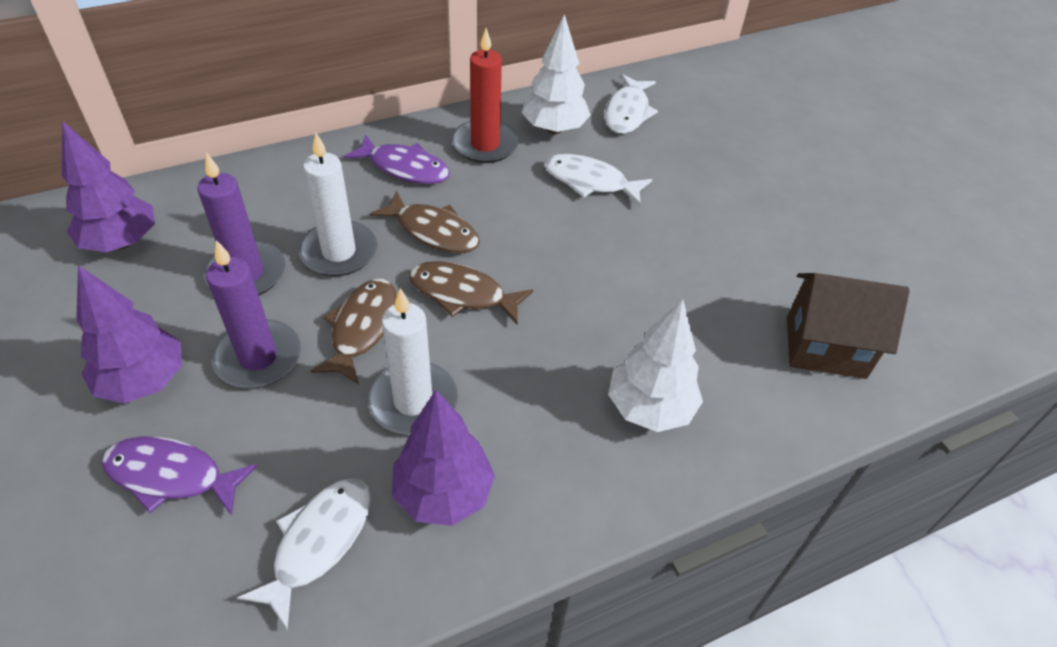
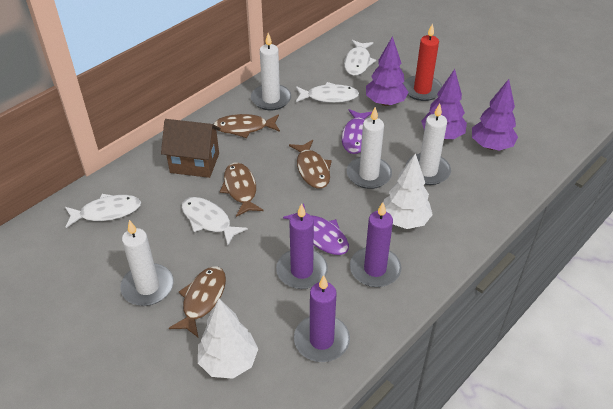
brown fish: [310,279,397,385] [370,190,480,253] [409,261,533,324] = 3 -> [169,267,226,338] [213,114,280,138] [220,163,264,217] [289,140,332,189] = 4
purple candle: [197,153,285,295] [206,240,301,388] = 2 -> [276,203,328,289] [294,275,350,362] [350,202,401,287] = 3
white candle: [299,133,377,276] [368,288,458,435] = 2 -> [120,220,174,306] [251,33,291,110] [347,107,392,189] [406,103,451,185] = 4
white fish: [237,478,371,630] [544,154,652,206] [605,74,658,134] = 3 -> [65,194,141,228] [182,197,248,246] [296,82,359,103] [344,40,376,76] = 4

